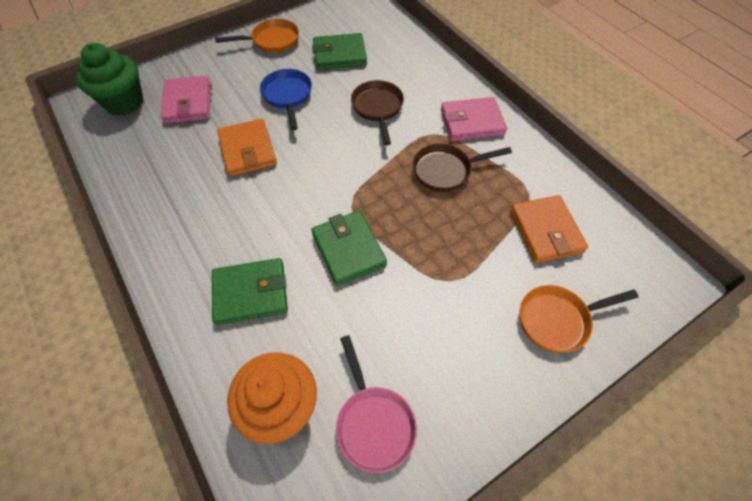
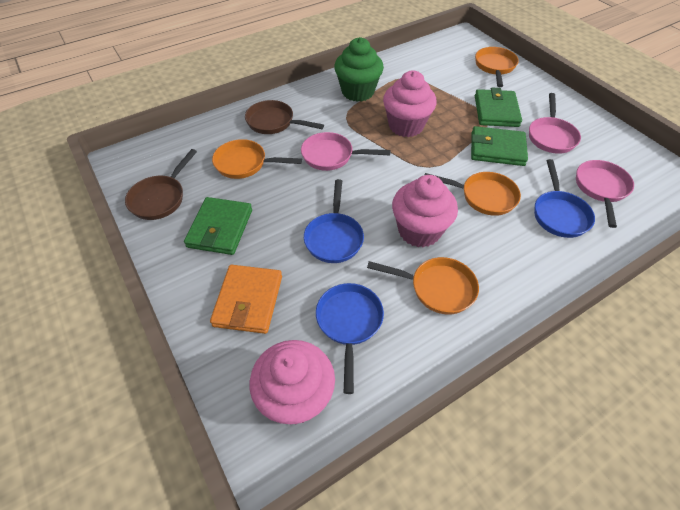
blue pan: [260,69,312,130] = 1 -> [304,179,364,263] [316,283,384,394] [534,159,595,238] = 3
orange cupcake: [227,352,317,444] = 1 -> none = 0
orange pan: [215,19,299,53] [520,285,639,352] = 2 -> [212,139,302,179] [367,257,479,314] [425,172,521,216] [475,47,519,87] = 4
orange wallet: [217,118,277,176] [510,195,588,263] = 2 -> [210,265,282,334] = 1
pink cupcake: none = 0 -> [250,340,335,424] [383,71,437,137] [392,175,458,248] = 3
pink pan: [336,335,417,473] = 1 -> [301,132,391,171] [529,93,581,154] [576,160,634,228] = 3
pink wallet: [161,75,211,123] [441,97,507,141] = 2 -> none = 0

